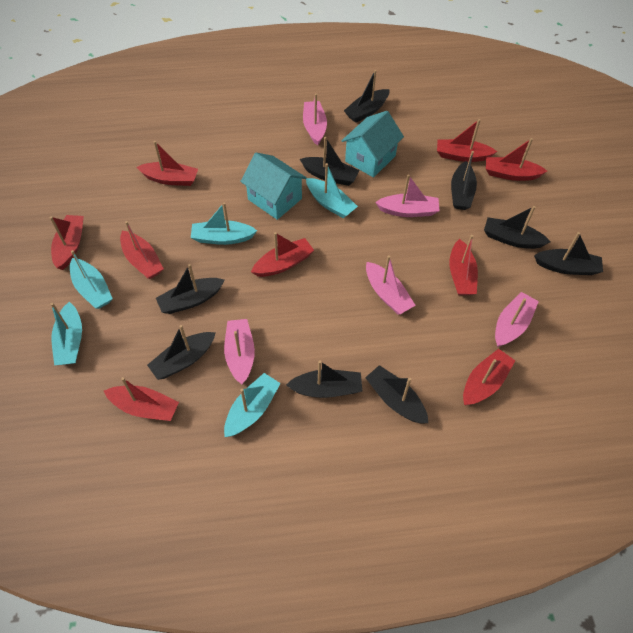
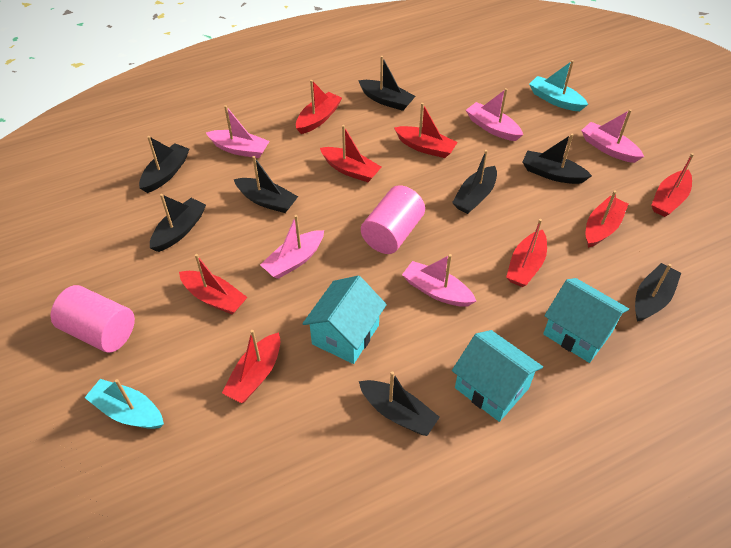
black boat: [147,325,216,380] [156,264,224,314] [286,361,362,398] [300,137,360,186] [344,70,390,123] [365,365,428,423] [451,151,477,210] [484,206,550,249] [534,232,603,275] = 9 -> [139,136,189,193] [150,194,206,252] [234,156,298,213] [358,56,416,111] [359,371,440,436] [452,150,497,214] [522,134,592,184] [635,263,681,322] = 8
pink cylinder: none = 0 -> [51,285,135,353] [361,185,425,254] = 2
red boat: [50,215,84,270] [104,377,179,421] [120,221,164,279] [137,141,198,186] [251,232,314,277] [437,119,497,162] [449,235,478,295] [463,349,515,405] [486,138,547,181] = 9 -> [179,254,248,315] [222,330,280,403] [296,80,342,134] [320,125,381,182] [394,103,458,158] [506,219,547,287] [586,191,628,248] [651,153,694,217] = 8
turquoise boat: [51,302,82,365] [70,250,113,309] [191,202,257,245] [224,373,281,437] [306,163,358,218] = 5 -> [84,379,164,429] [529,60,588,111] = 2
turquoise house: [240,153,307,220] [342,111,404,178] = 2 -> [302,276,387,364] [452,330,543,422] [543,278,629,363] = 3

